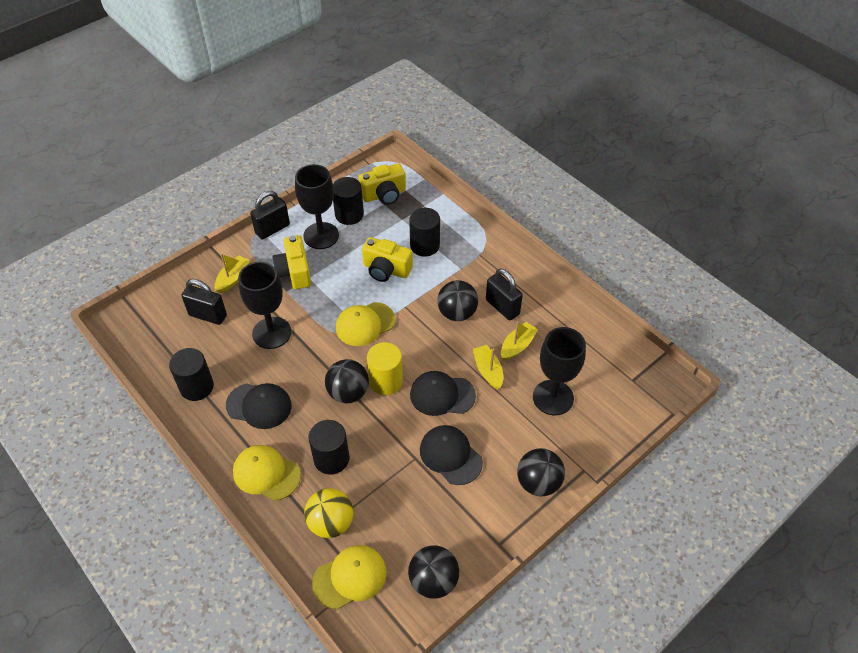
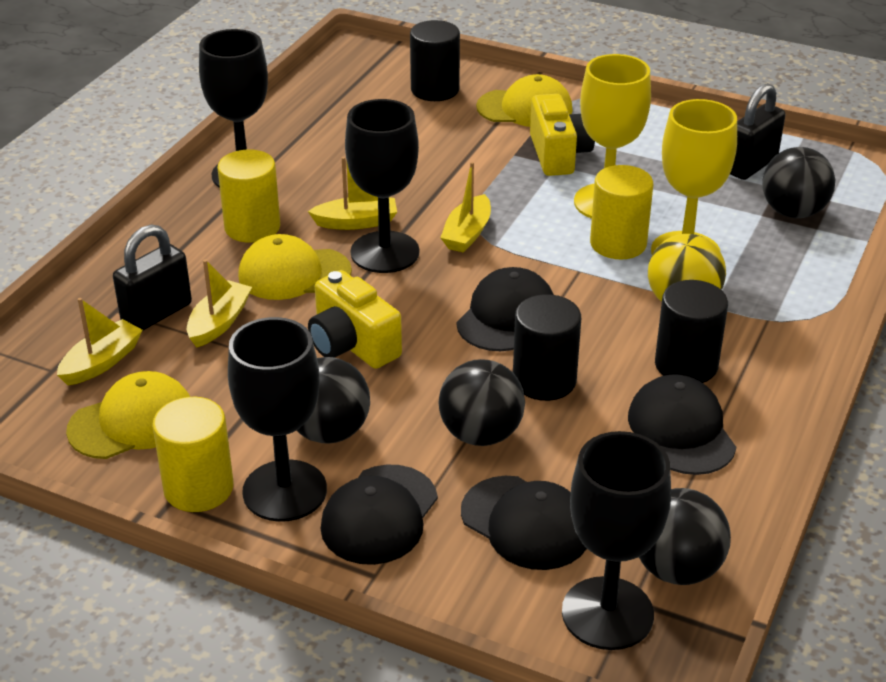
black cap: [226,383,292,429] [410,371,476,416] [420,425,483,485] = 3 -> [321,465,438,565] [456,267,554,351] [461,476,587,570] [628,374,736,475] = 4
black cylinder: [169,348,214,401] [309,420,349,475] [333,177,364,225] [409,208,440,257] = 4 -> [410,20,460,101] [513,294,581,401] [655,280,728,383] = 3
black goblet: [238,262,291,349] [295,164,339,249] [533,327,586,415] = 3 -> [199,29,268,188] [228,317,327,522] [345,99,420,273] [562,431,671,650] = 4
black padlock: [181,279,227,325] [250,191,290,239] [486,268,523,320] = 3 -> [113,225,192,330] [730,83,785,180] = 2
yellow boat: [214,254,250,294] [473,345,503,390] [501,322,538,361] = 3 -> [57,298,143,385] [187,259,252,347] [308,157,397,230] [440,162,491,253] = 4
yellow camera: [272,235,311,289] [358,163,406,205] [362,237,413,282] = 3 -> [308,270,402,369] [530,94,595,176] = 2
yellow cylinder: [367,342,403,395] = 1 -> [152,397,234,512] [217,149,280,243] [590,165,653,260] = 3
yellow goblet: none = 0 -> [574,54,651,219] [651,99,737,254] = 2

